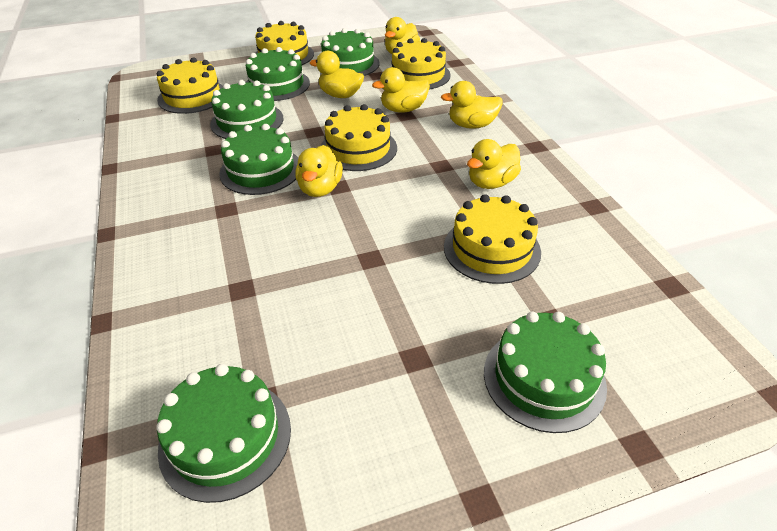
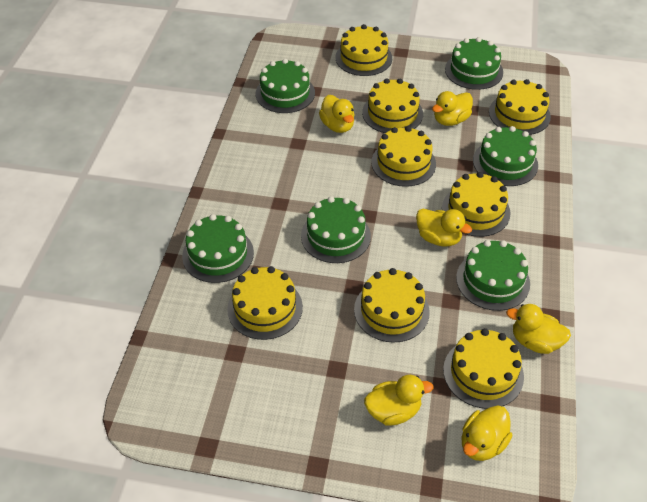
yellow cake: [157,57,223,114] [255,21,314,65] [321,104,397,171] [392,38,450,90] [444,194,541,284] = 5 -> [227,266,303,340] [336,24,392,76] [354,268,430,343] [362,78,423,133] [371,126,436,187] [442,172,511,237] [443,328,524,409] [489,79,551,135] = 8

